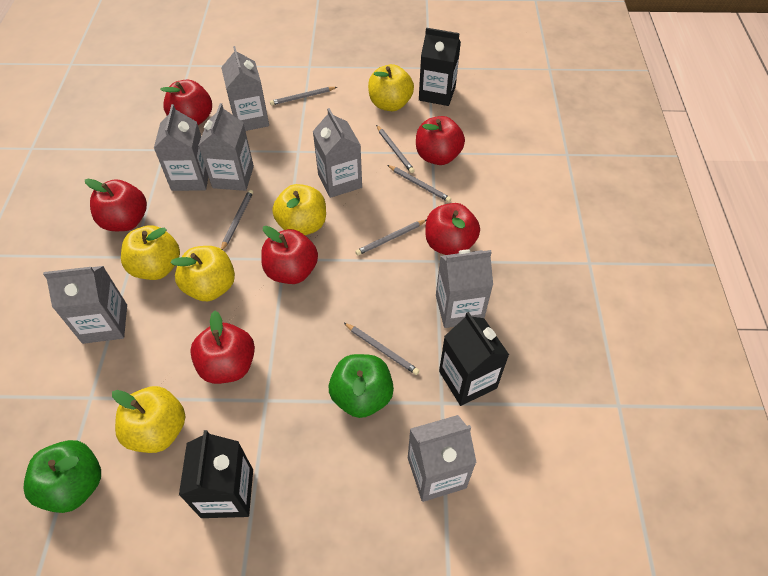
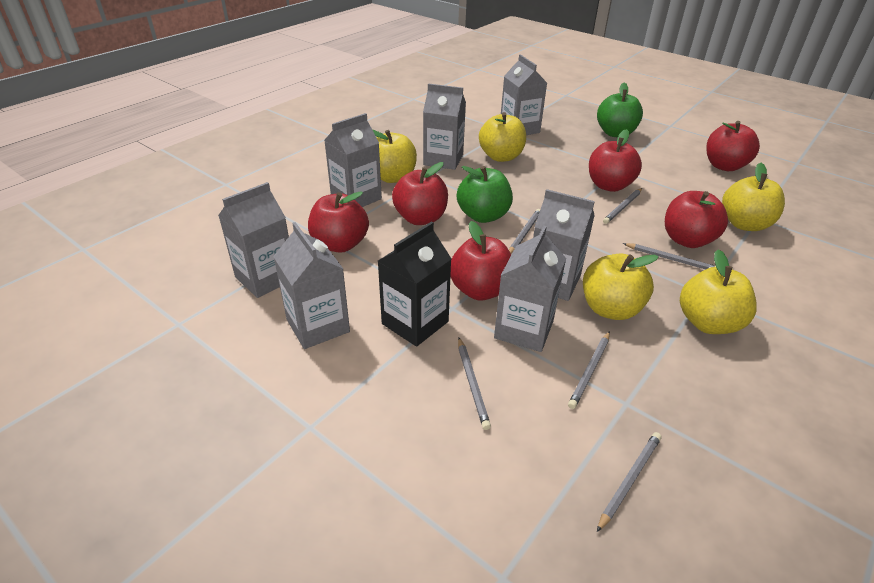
black carton: [179,430,253,518] [419,28,461,106] [439,312,509,406] = 3 -> [378,222,452,347] = 1

